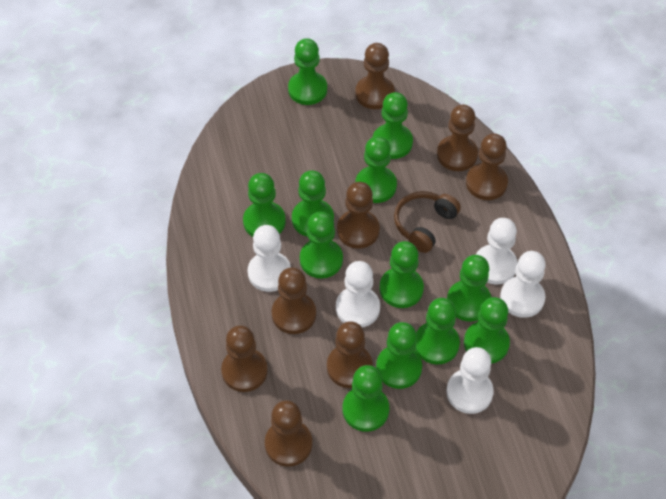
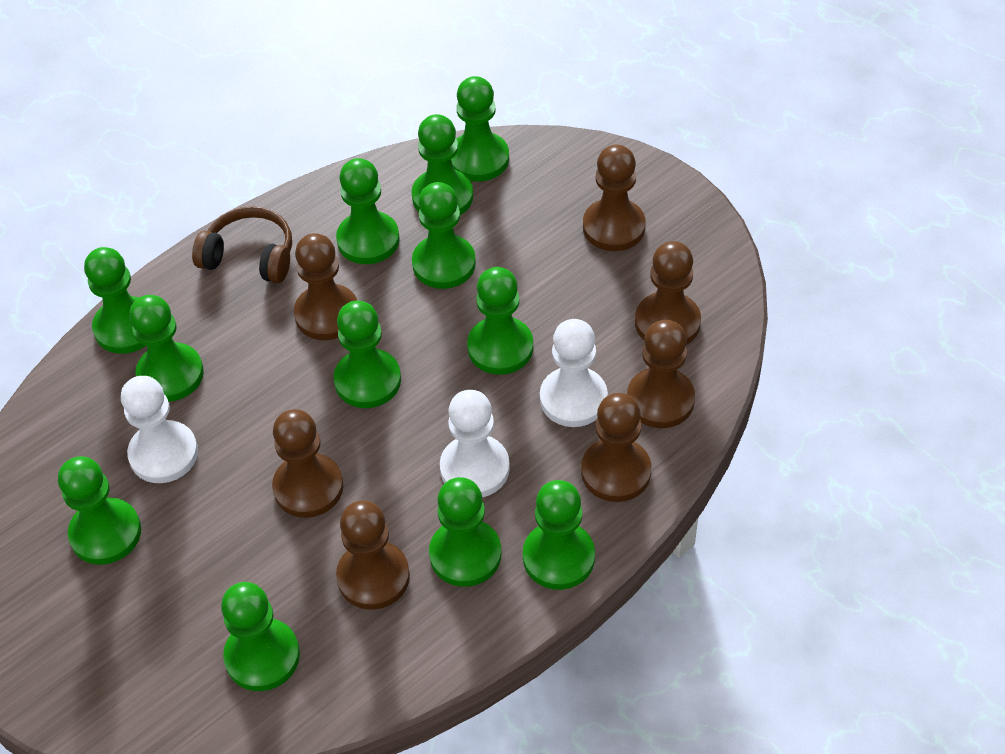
brown pawn: [221,325,268,392] [265,400,312,467] [272,267,316,334] [327,321,373,388] [337,182,380,249] [355,43,395,109] [437,105,478,171] [466,134,508,200] = 8 -> [272,409,343,518] [294,233,357,340] [336,500,410,610] [581,393,652,502] [583,145,646,251] [627,320,695,428] [635,241,701,345] = 7
white pawn: [248,225,291,292] [336,261,380,327] [446,347,494,414] [476,218,518,284] [500,251,546,318] = 5 -> [121,376,198,483] [440,390,510,497] [540,319,608,427] = 3

